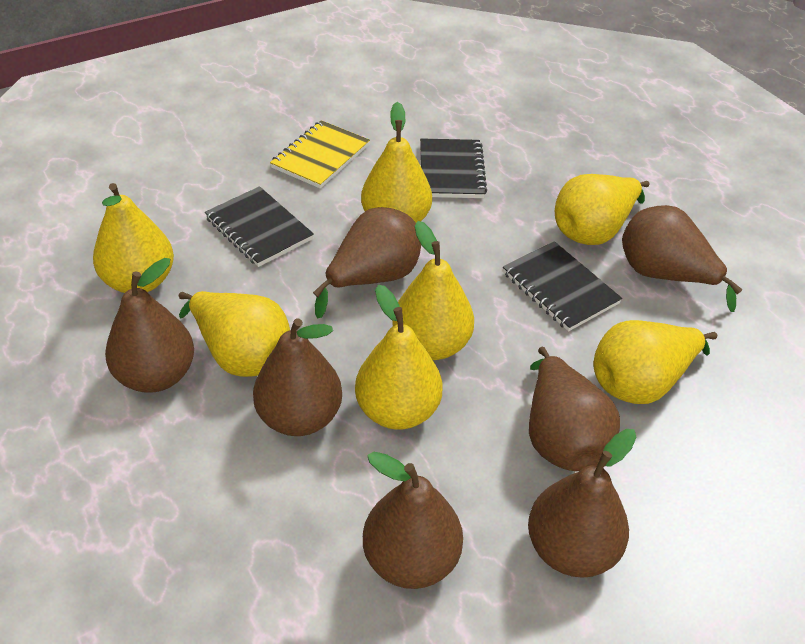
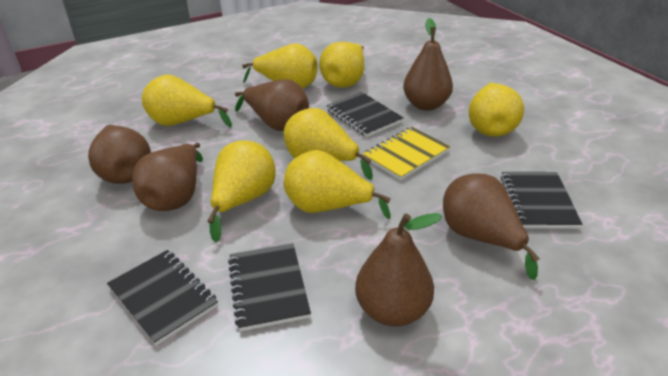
black notebook: [205,186,314,267] [420,138,487,198] [503,241,622,331] = 3 -> [107,250,218,346] [228,243,311,331] [326,92,404,137] [501,172,583,229] = 4
brown pear: [105,258,194,393] [253,318,342,436] [313,207,421,319] [363,452,463,589] [528,429,636,578] [529,347,620,471] [622,205,743,312] = 7 -> [88,125,151,184] [132,143,203,211] [235,79,309,131] [355,213,442,327] [403,18,453,111] [443,174,540,280] = 6

